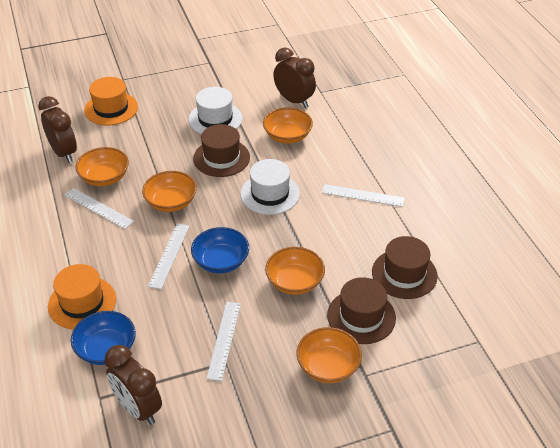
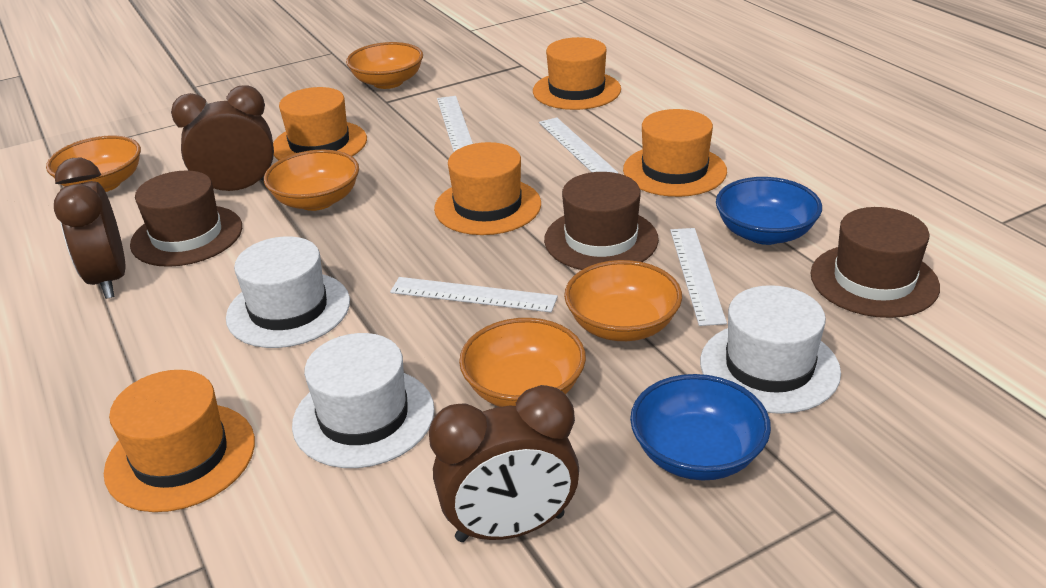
orange hat: [48,264,116,330] [84,77,138,125] = 2 -> [104,370,255,512] [273,87,367,160] [434,142,541,235] [533,37,621,110] [623,109,727,197] = 5
white hat: [188,87,243,134] [240,159,300,215] = 2 -> [226,236,350,348] [292,333,434,468] [700,285,841,414] = 3

